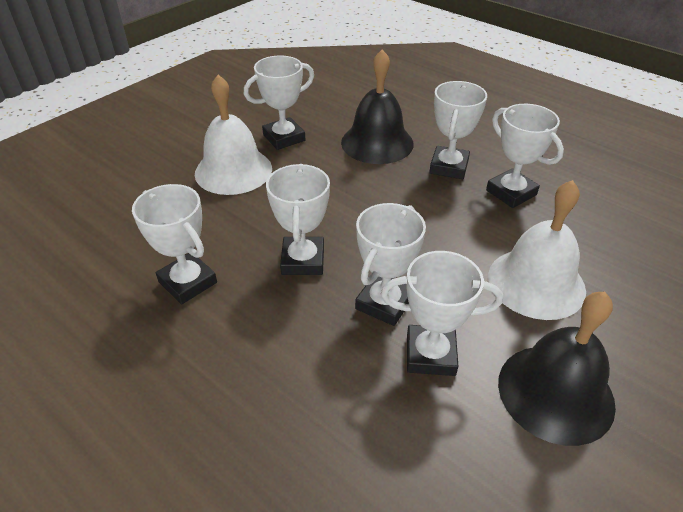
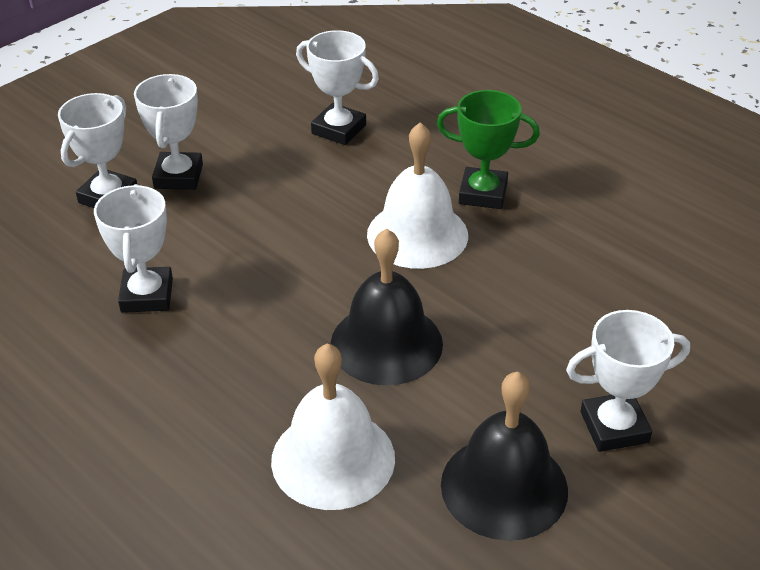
green trophy: none = 0 -> [437,90,540,209] = 1
white trophy: [132,184,217,304] [244,56,314,150] [266,164,330,275] [355,203,426,326] [381,251,503,376] [429,81,487,179] [486,104,564,208] = 7 -> [58,93,137,208] [94,184,173,313] [134,74,203,190] [296,30,379,145] [566,310,690,452] = 5

